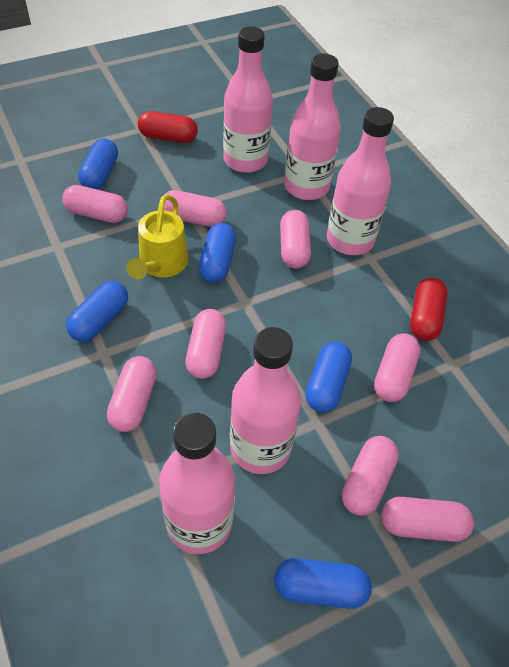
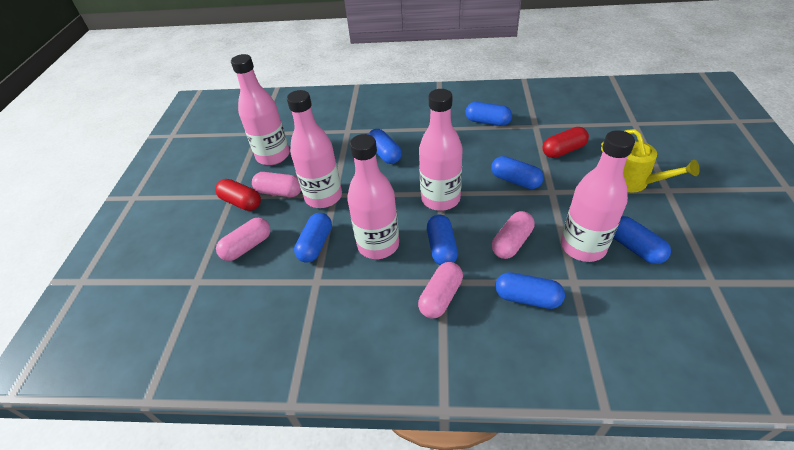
blue capsule: [66,281,128,342] [78,138,118,190] [198,223,236,283] [274,558,372,609] [306,342,352,413] = 5 -> [294,213,332,263] [368,129,402,164] [427,215,458,265] [466,102,512,126] [491,156,544,189] [496,272,565,309] [614,216,671,264] = 7
pink capsule: [62,185,128,223] [107,356,157,432] [164,190,227,227] [185,309,226,379] [280,210,311,268] [342,436,399,516] [374,333,420,402] [381,497,474,542] = 8 -> [216,218,271,261] [252,172,301,197] [418,262,463,319] [492,211,535,259] = 4

